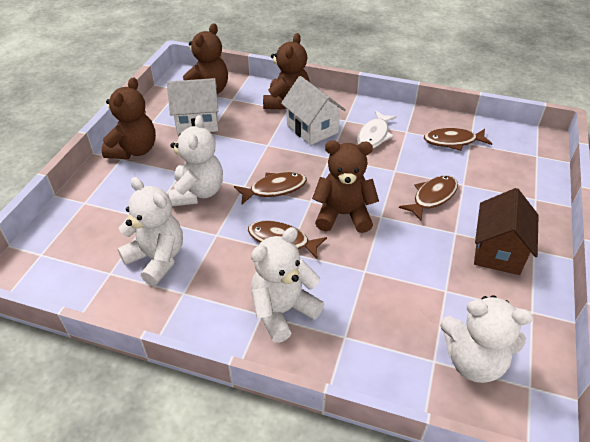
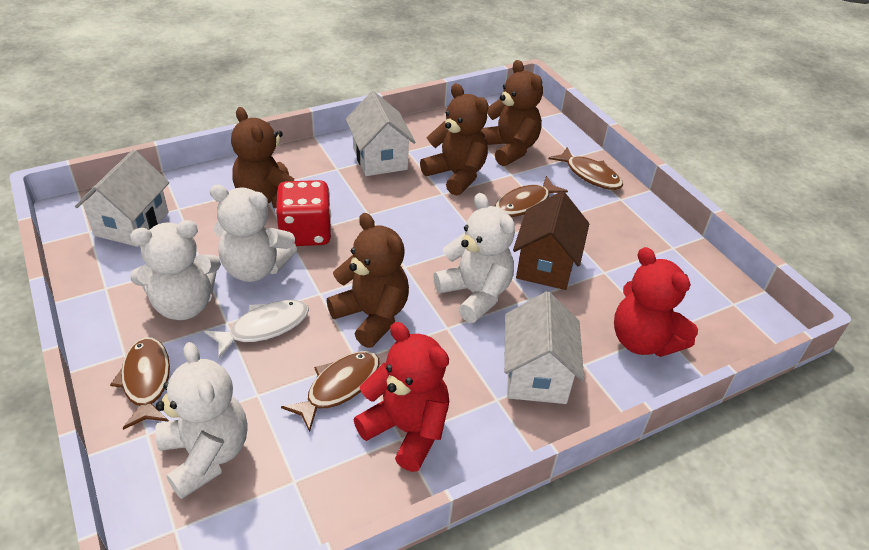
red dice: none = 0 -> [276,180,332,246] = 1
red teddy bear: none = 0 -> [354,322,449,472] [614,247,698,357] = 2
white house: [167,78,218,134] [281,76,346,145] = 2 -> [75,150,169,247] [346,91,416,176] [504,292,584,404] = 3

